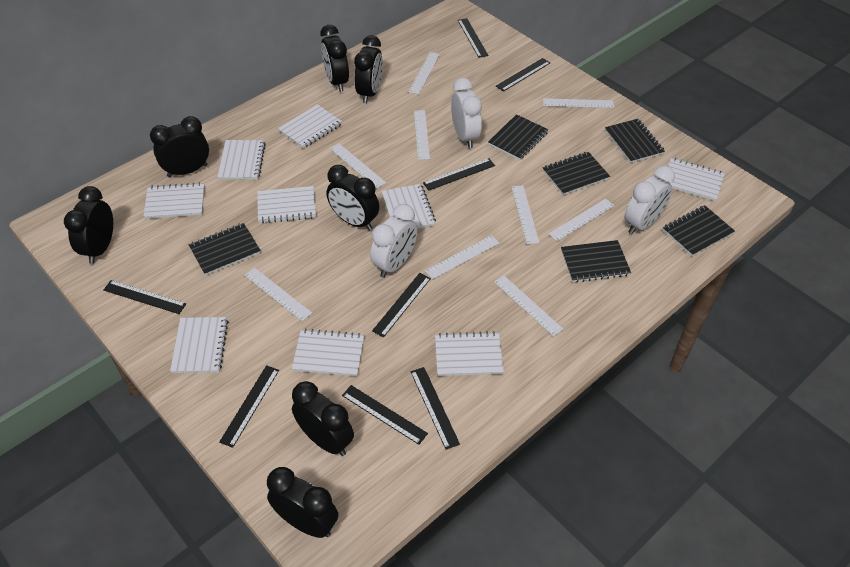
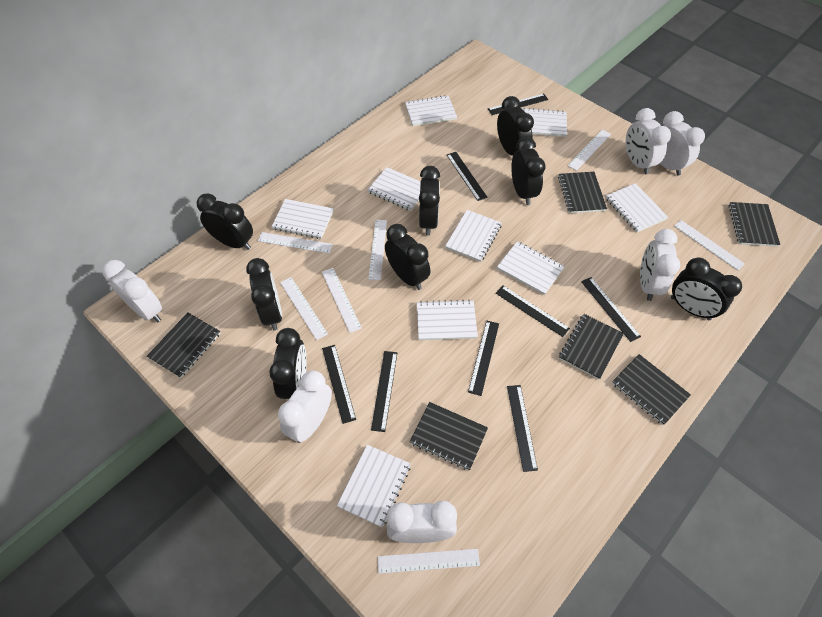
black clock: [64,186,113,264] [150,116,209,177] [267,467,338,538] [292,381,354,456] [320,25,349,92] [327,165,379,231] [354,35,383,103] = 7 -> [197,193,253,250] [246,258,282,330] [269,328,307,399] [385,224,430,290] [419,166,440,236] [497,96,534,155] [511,137,545,205] [671,258,742,320] = 8
white clock: [370,204,418,278] [451,78,482,148] [625,166,675,234] = 3 -> [102,260,162,322] [278,371,332,443] [387,501,457,543] [626,108,671,174] [640,229,680,301] [660,111,705,176] = 6
white ruler: [244,267,312,321] [330,143,386,188] [409,52,440,95] [414,110,430,160] [425,235,499,279] [494,275,564,337] [511,185,539,244] [543,98,614,108] [548,198,614,241] = 9 -> [258,232,333,254] [280,277,328,340] [322,268,362,333] [368,220,387,280] [378,549,480,574] [567,129,611,171] [674,220,745,271] = 7

